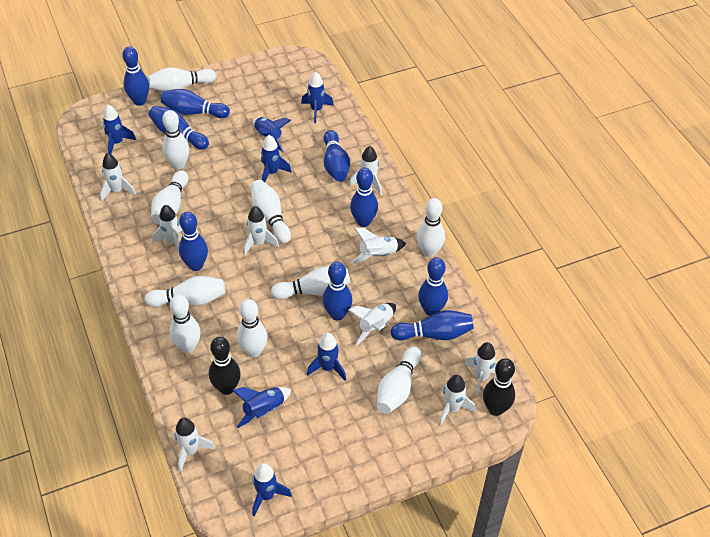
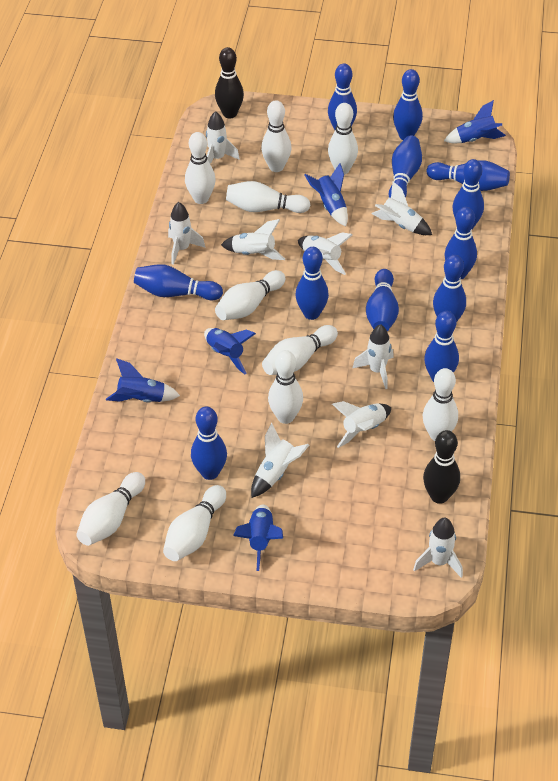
blue bowling pin: [122,46,149,106] [149,106,209,149] [161,89,230,118] [179,212,208,271] [322,262,352,320] [324,130,350,181] [350,168,378,227] [391,310,474,341] [418,257,448,316] = 9 -> [134,264,223,300] [191,407,227,480] [295,247,329,320] [328,64,357,130] [366,269,399,331] [389,136,422,198] [393,69,423,140] [424,311,459,382] [427,160,510,191] [433,255,466,322] [445,207,477,279] [452,159,484,229] = 12
blue rocket: [103,105,136,154] [232,387,291,428] [252,463,292,516] [253,117,291,152] [261,135,292,182] [301,72,333,123] [307,333,346,381] = 7 -> [106,358,180,403] [204,328,256,374] [233,505,283,571] [304,163,348,226] [444,100,506,143] = 5

